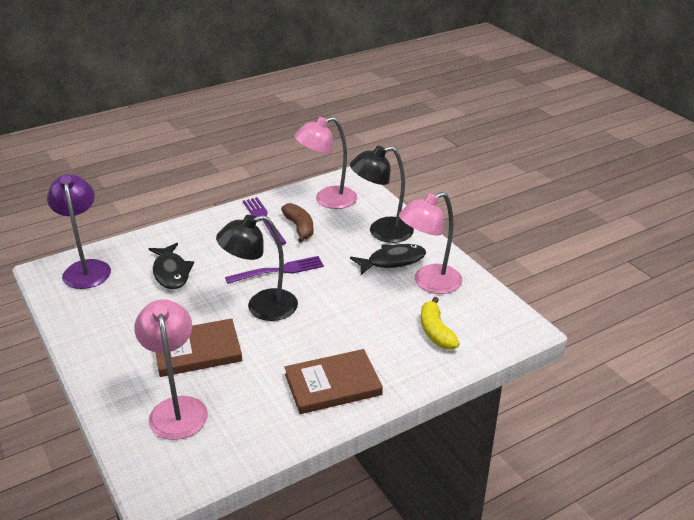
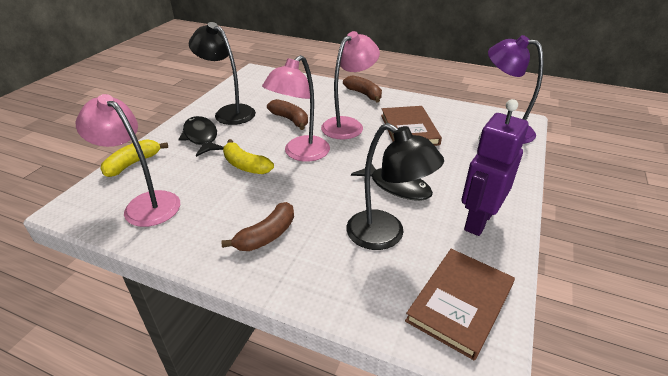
brown banana: [281,203,313,243] = 1 -> [221,202,294,251] [267,99,308,130] [343,76,382,102] = 3
purple fork: [225,256,324,284] [243,197,287,245] = 2 -> none = 0
purple robot: none = 0 -> [461,99,529,236] = 1
yellow banana: [421,297,460,350] = 1 -> [100,139,168,177] [223,139,274,174] = 2

